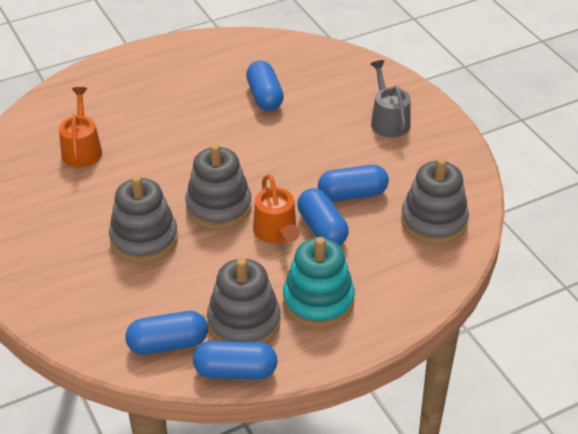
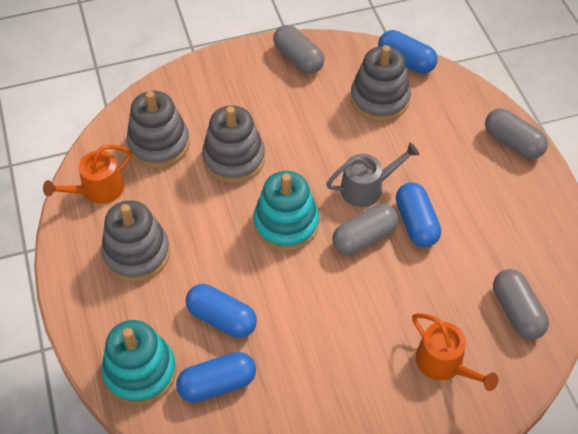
blue capsule: [125,311,208,355] [193,341,278,380] [246,61,284,111] [297,188,349,245] [318,165,389,202] = 5 -> [176,352,256,403] [186,284,257,338] [378,30,438,74] [396,182,441,247] = 4
grey capsule: none = 0 -> [273,25,324,74] [332,204,398,255] [485,108,548,159] [493,269,549,340] = 4
turquoise stacking toy: [283,237,355,328] = 1 -> [102,320,176,405] [253,171,319,251] = 2

